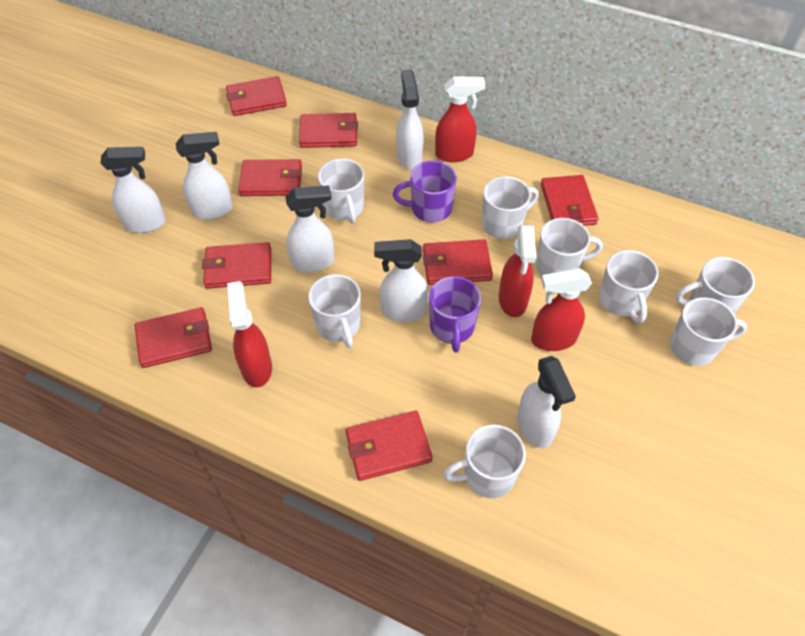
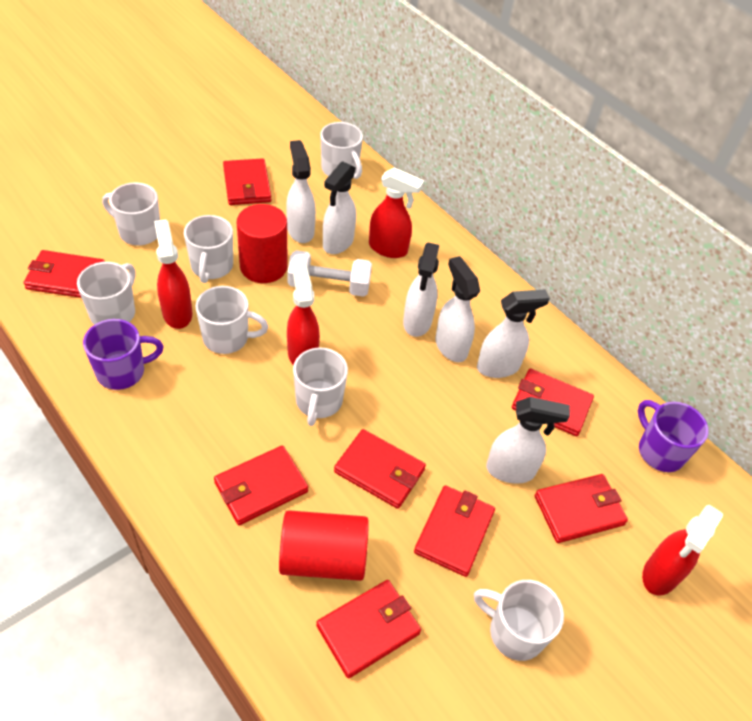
red cylinder: none = 0 -> [237,204,288,283] [279,510,369,581] = 2
white dumbbell: none = 0 -> [288,250,372,297] = 1
white mug: [308,274,361,348] [318,159,364,223] [443,425,526,499] [482,176,539,239] [536,218,603,275] [599,250,659,323] [670,297,747,366] [676,257,755,314] = 8 -> [77,262,136,325] [102,183,160,246] [184,215,233,283] [195,286,268,354] [293,347,348,426] [320,122,363,179] [474,580,564,661] = 7

